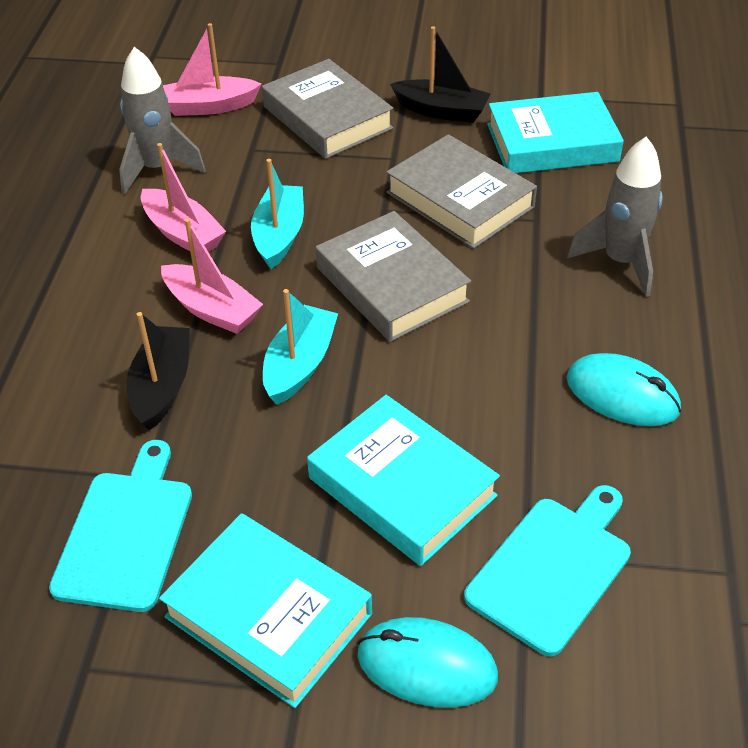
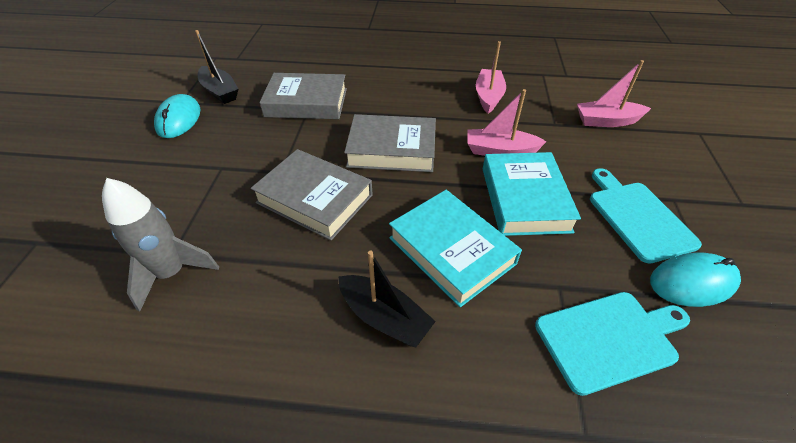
grey rocket: [119,47,206,194] [567,137,663,297] = 2 -> [102,178,219,312] = 1
turquoise boat: [251,159,304,269] [263,289,338,405] = 2 -> none = 0
turquoise book: [159,513,372,708] [307,395,500,566] [487,92,624,173] = 3 -> [389,190,522,307] [483,152,581,236] = 2

